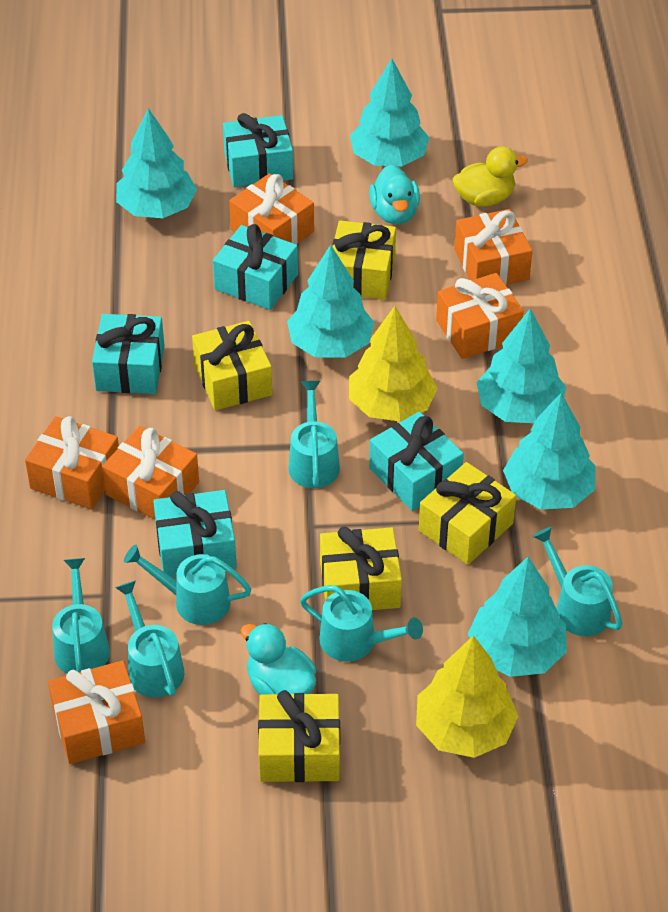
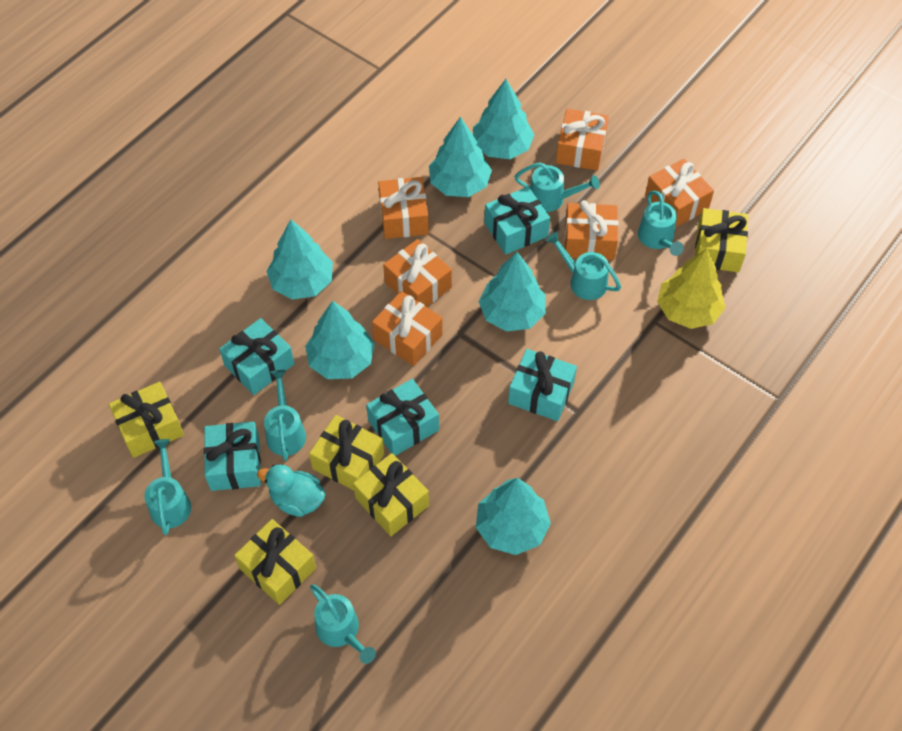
turquoise duck: [241,623,316,695] [369,164,420,224] = 2 -> [257,465,325,517] = 1
yellow duck: [453,146,528,207] = 1 -> none = 0
yellow tree: [349,306,438,422] [416,635,518,758] = 2 -> [657,249,725,329] = 1

